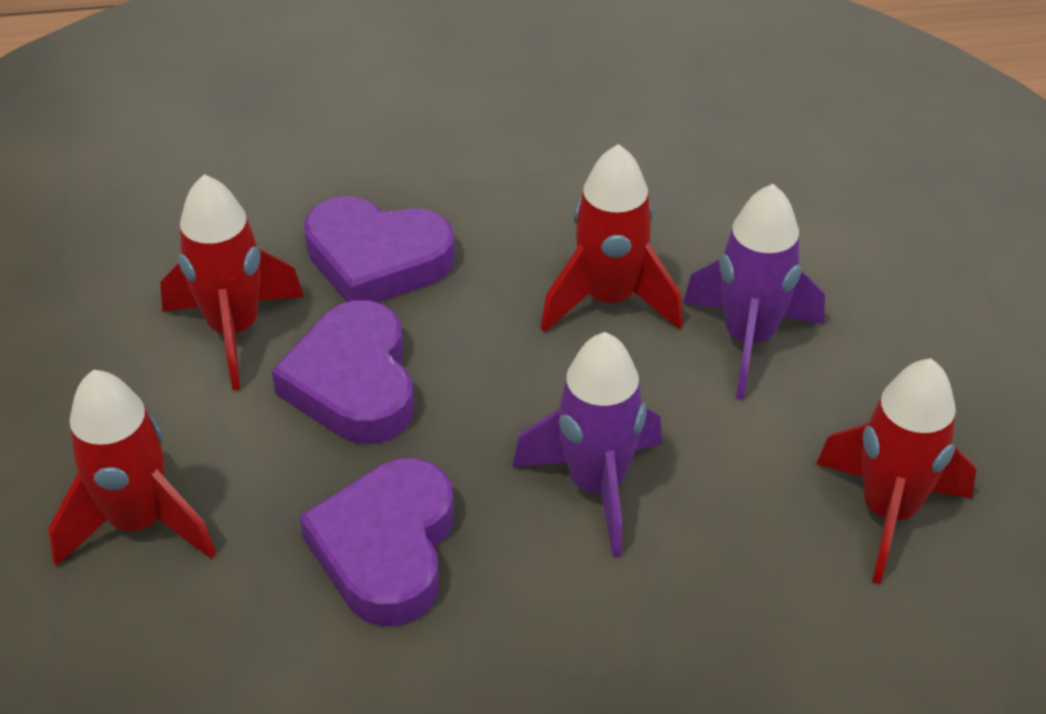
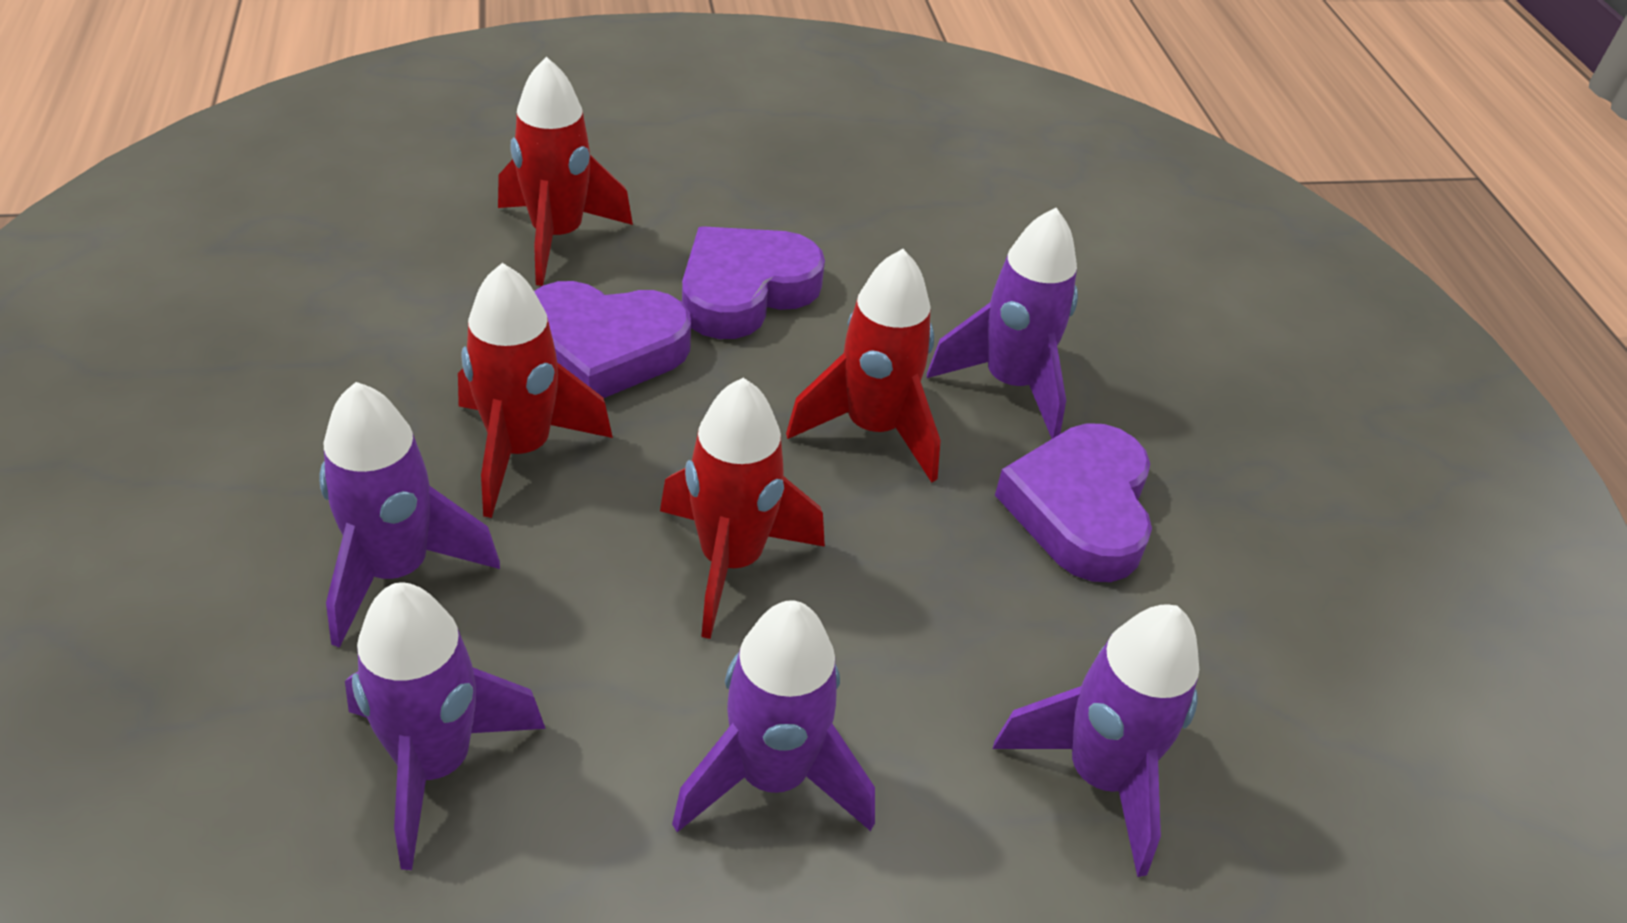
purple rocket: [513,332,662,557] [683,184,825,400] = 2 -> [319,382,500,648] [345,583,546,870] [672,600,875,832] [927,208,1078,439] [993,605,1199,877] = 5

